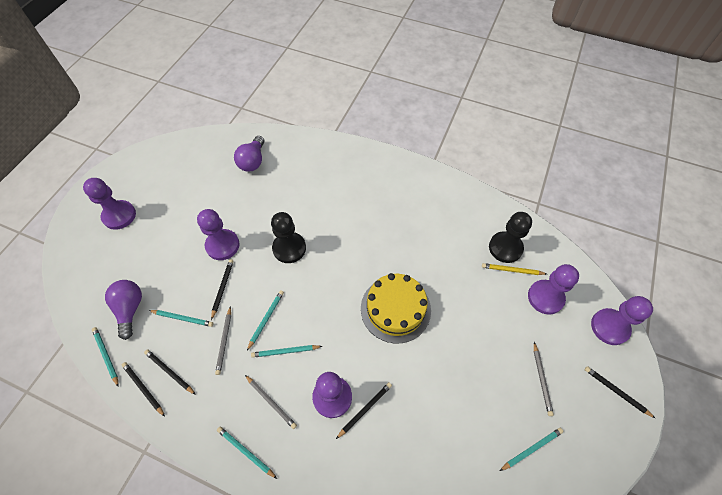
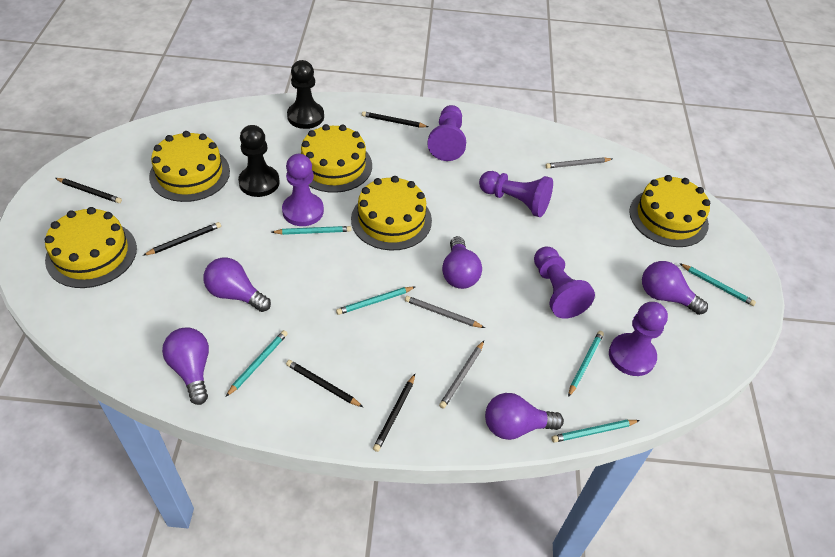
purple light bulb: [105,280,142,340] [234,136,264,172] = 2 -> [162,327,209,405] [203,257,271,312] [442,236,482,289] [485,393,564,440] [642,261,708,315] = 5
yellow cake: [361,273,431,344] = 1 -> [45,207,137,288] [149,131,230,202] [300,124,372,193] [351,176,432,251] [629,175,710,247] = 5
yellow pencil: [482,263,547,275] = 1 -> none = 0

